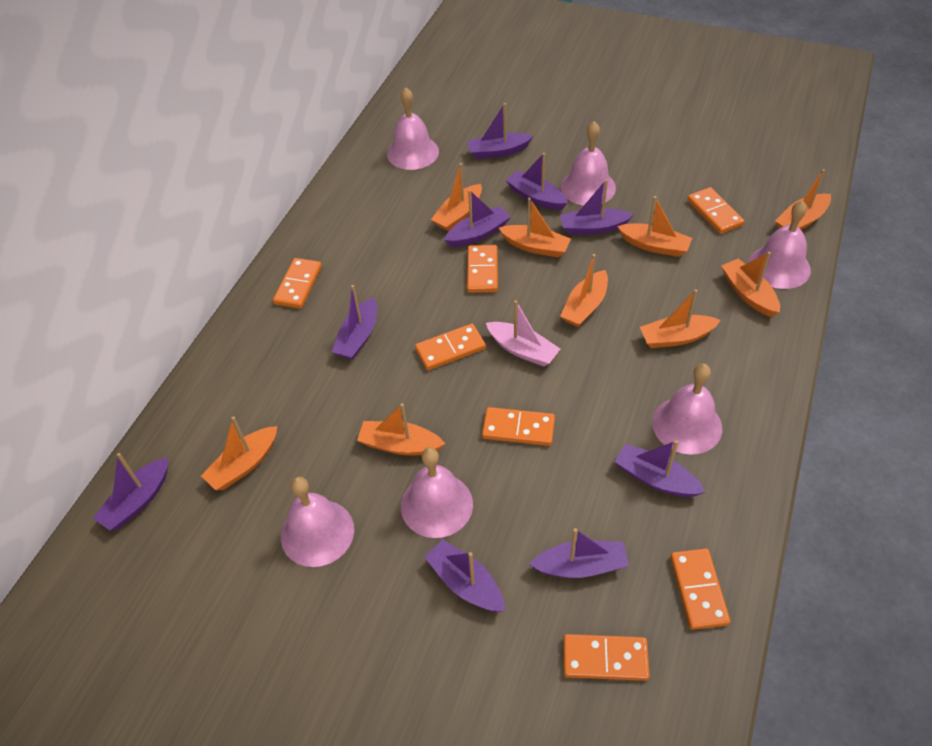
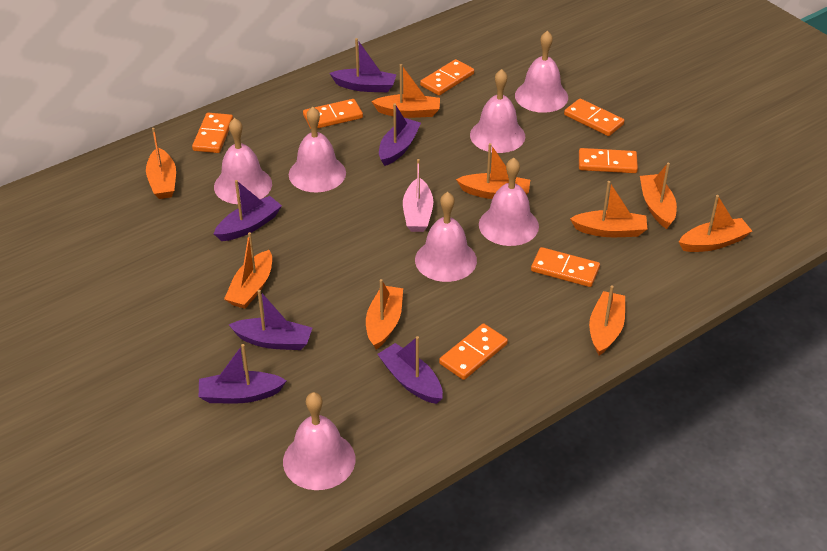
pink bell: [281,476,354,567] [387,88,439,170] [401,447,473,538] [561,121,616,206] [652,363,722,455] [749,200,811,289] = 6 -> [214,118,272,204] [283,392,355,490] [289,107,346,192] [415,192,477,282] [470,69,525,153] [479,158,539,246] [515,31,568,113] = 7
purple boat: [93,453,168,531] [332,285,377,360] [425,539,505,612] [444,190,511,247] [467,103,533,159] [506,153,568,210] [529,528,629,578] [560,179,634,235] [615,440,705,497] = 9 -> [199,344,287,403] [214,180,282,241] [229,290,312,350] [329,38,397,92] [377,336,443,404] [379,104,421,166] = 6

